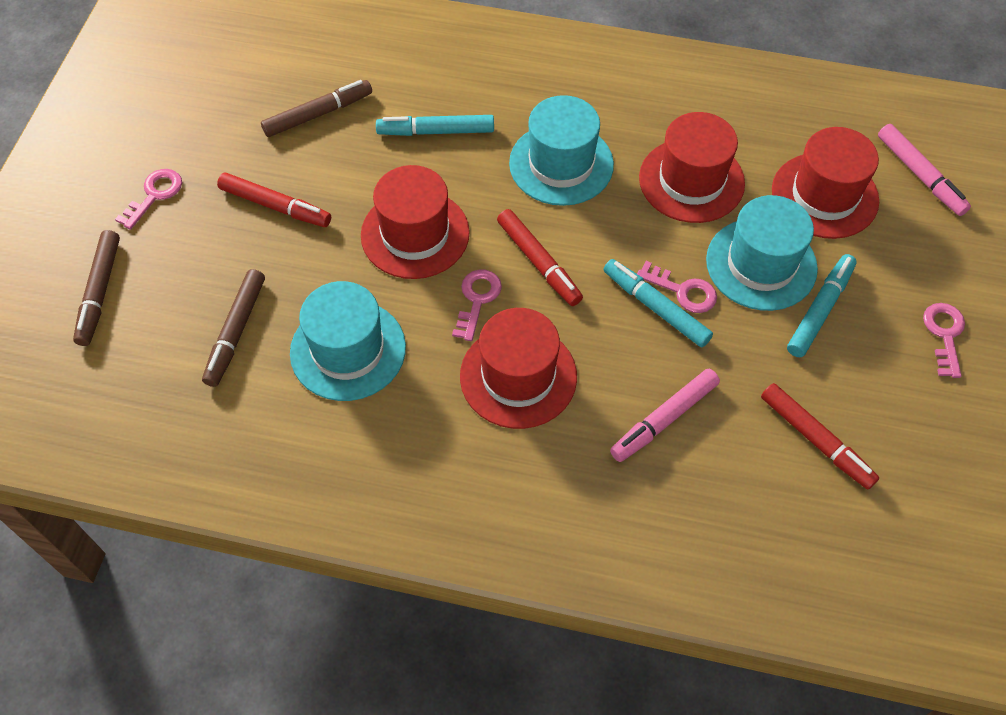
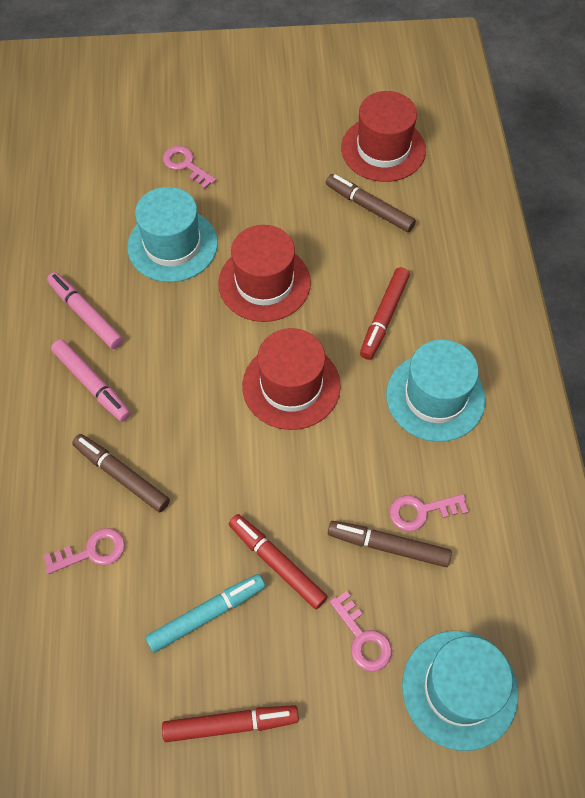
red hat: [361,165,470,279] [460,308,577,429] [639,112,745,223] [772,127,879,239] = 4 -> [218,225,311,322] [242,328,341,430] [341,91,426,182] = 3
turquoise marker: [376,115,494,136] [603,259,713,347] [787,254,857,357] = 3 -> [145,574,265,653] = 1

